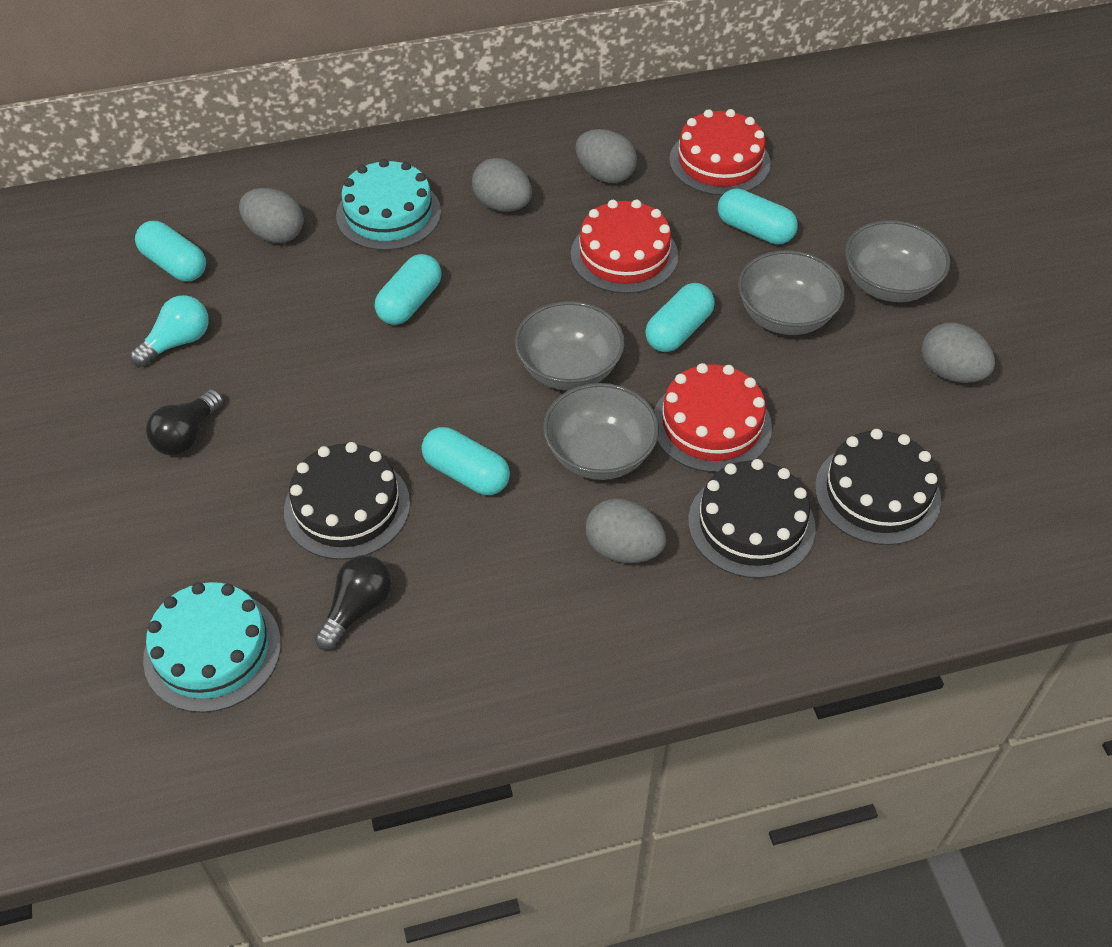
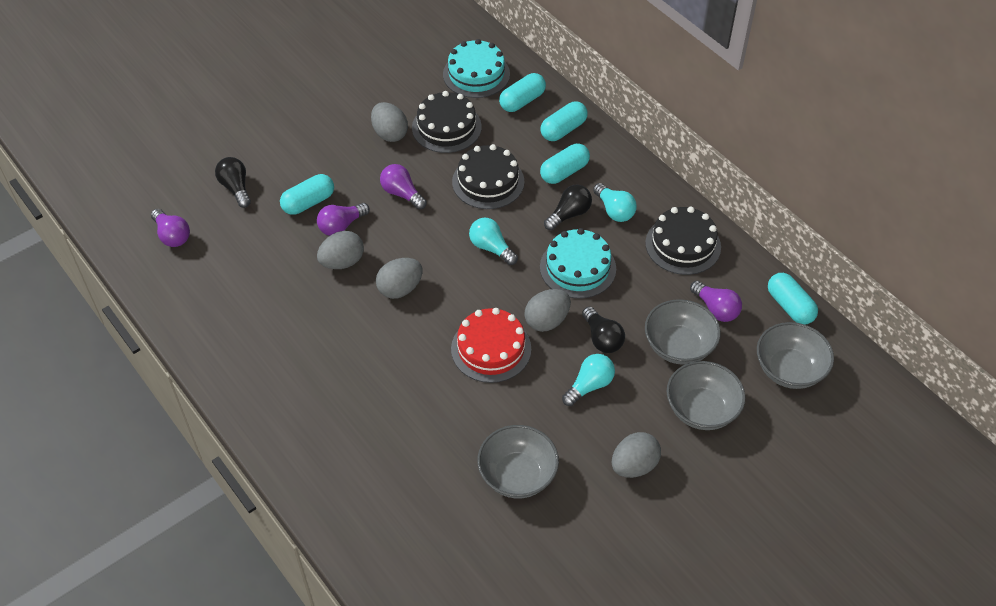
black light bulb: [146,389,223,456] [314,555,392,650] = 2 -> [215,157,251,208] [544,185,592,230] [582,306,625,353] = 3
purple light bulb: none = 0 -> [151,209,190,247] [317,203,370,236] [380,164,427,210] [690,281,742,322] = 4
red cake: [571,200,678,294] [654,363,772,472] [669,109,771,195] = 3 -> [451,308,531,383] = 1
turquoise light bulb: [130,295,209,367] = 1 -> [469,218,518,265] [562,354,615,406] [593,183,637,222] = 3

